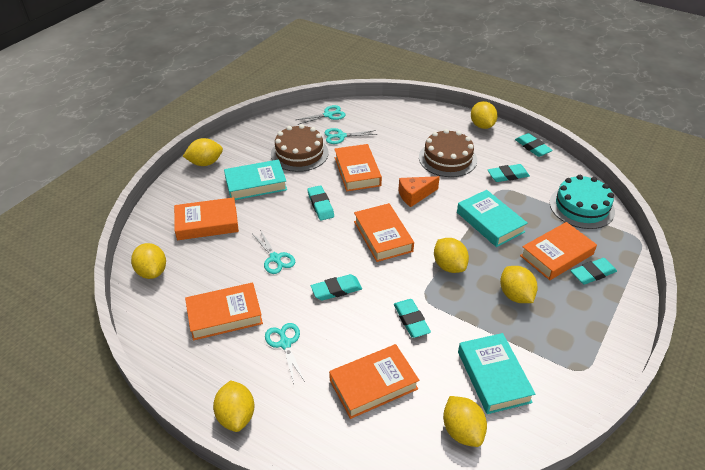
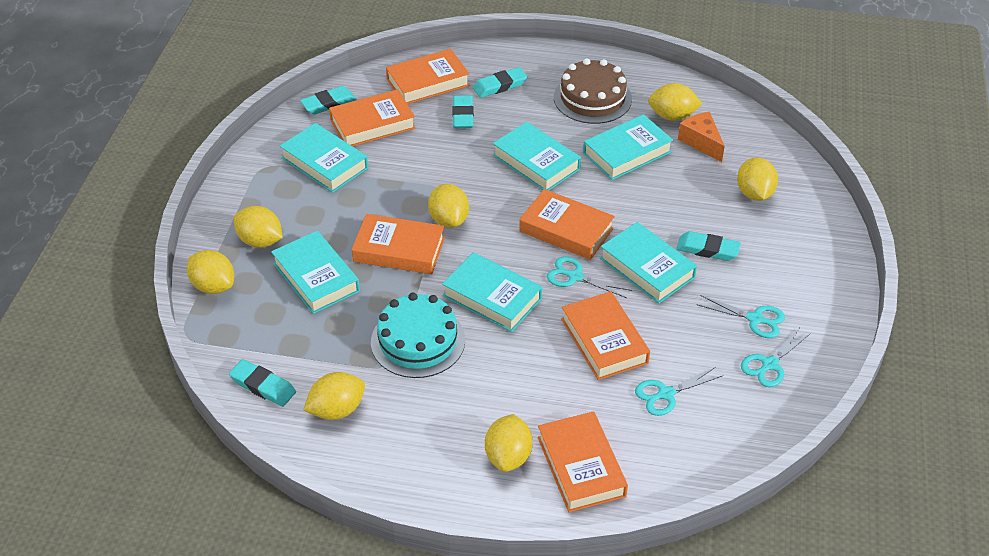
brown cake: [271,124,328,172] [419,129,477,177] = 2 -> [554,58,632,124] = 1
turquoise book: [224,159,287,200] [457,190,527,247] [458,333,535,414] = 3 -> [271,231,360,314] [280,123,368,193] [442,252,542,332] [493,122,581,190] [583,114,673,180] [600,222,697,304] = 6
turquoise eraser: [307,185,334,220] [311,274,362,301] [394,299,431,338] [488,164,530,182] [515,133,553,157] [571,258,617,285] = 6 -> [229,359,296,407] [300,86,357,115] [452,95,474,128] [473,67,527,98] [676,231,741,261] = 5

